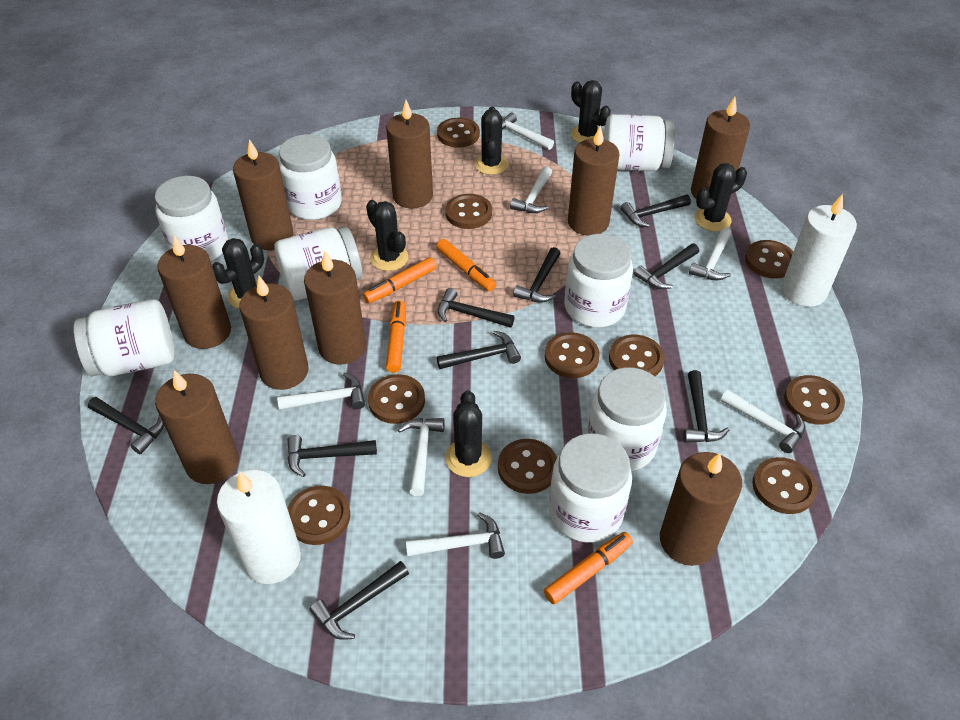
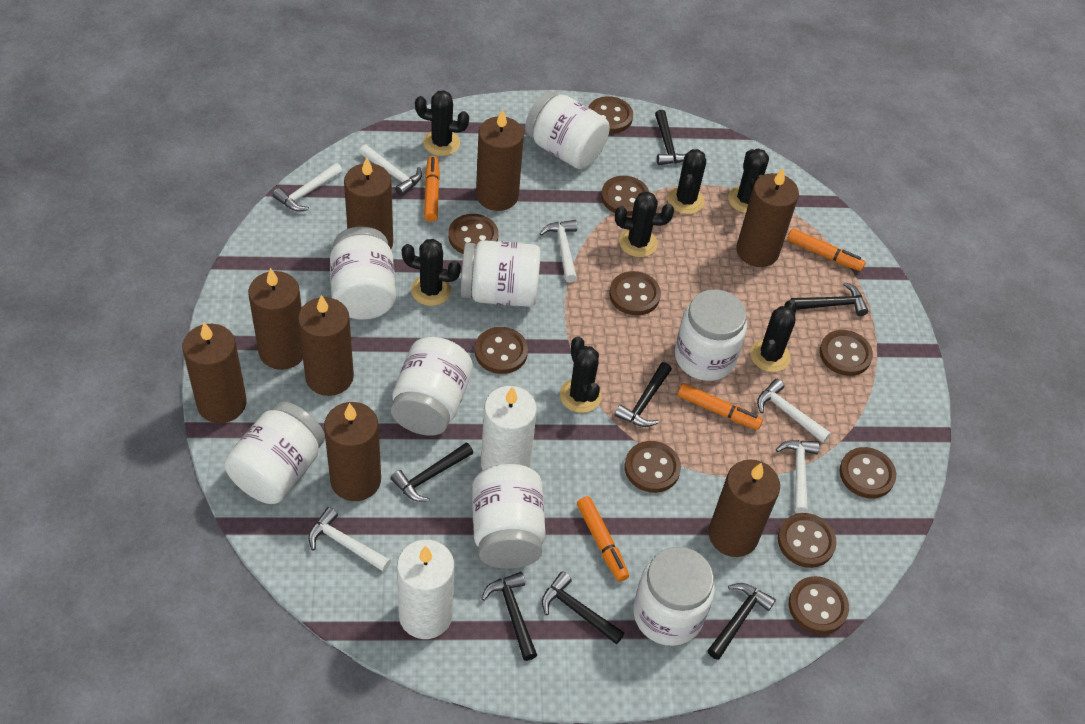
black cactus: [212,238,264,309] [366,200,409,271] [445,391,492,477] [474,107,509,175] [571,80,611,143] [695,163,747,231] = 6 -> [402,239,461,306] [415,90,469,156] [560,336,602,413] [615,191,674,257] [667,149,706,214] [728,149,769,213] [750,300,797,372] = 7
black hammer: [88,397,164,454] [287,435,377,477] [309,561,409,640] [437,331,521,369] [438,288,514,328] [513,247,561,303] [620,195,691,227] [634,243,699,289] [683,370,729,443] = 9 -> [391,443,473,502] [481,572,537,661] [542,572,625,645] [615,362,672,427] [655,110,688,165] [707,583,776,660] [790,282,868,316] = 7
brown candle: [155,370,239,484] [157,236,231,349] [233,139,294,250] [239,276,309,390] [304,251,366,364] [386,100,433,209] [568,125,619,236] [660,452,742,566] [691,97,750,199] = 9 -> [182,323,247,423] [248,268,303,370] [298,295,354,396] [324,402,381,501] [344,157,393,249] [476,109,524,211] [709,459,780,557] [736,168,799,267] = 8
white hammer: [277,372,365,410] [398,418,445,496] [406,512,505,559] [502,113,554,150] [510,166,552,213] [689,228,731,280] [721,389,805,453] = 7 -> [273,163,342,211] [308,507,391,572] [359,145,422,196] [539,220,577,283] [757,379,831,443] [776,440,820,514] = 6

